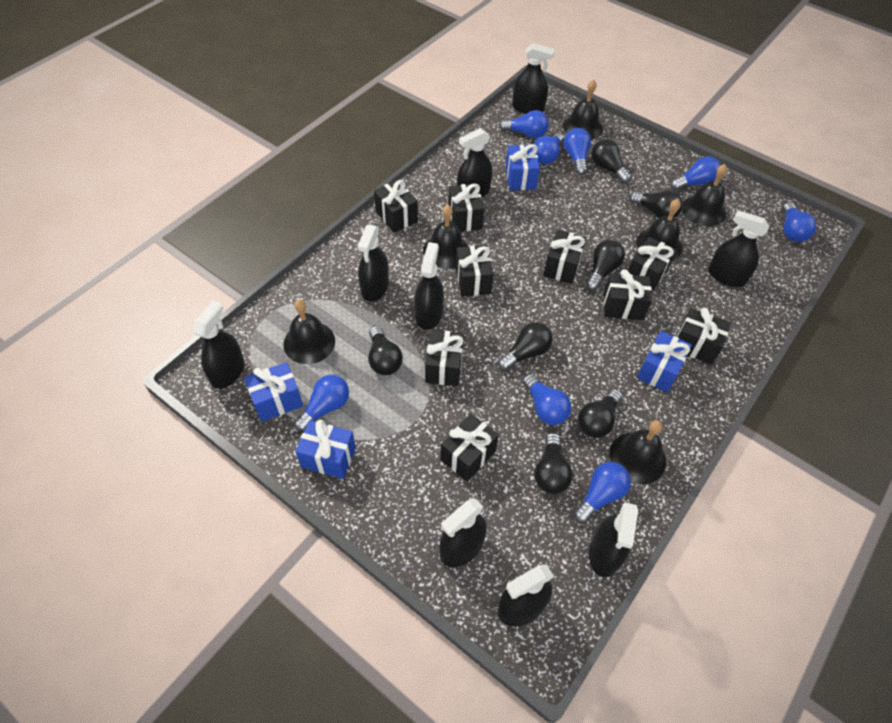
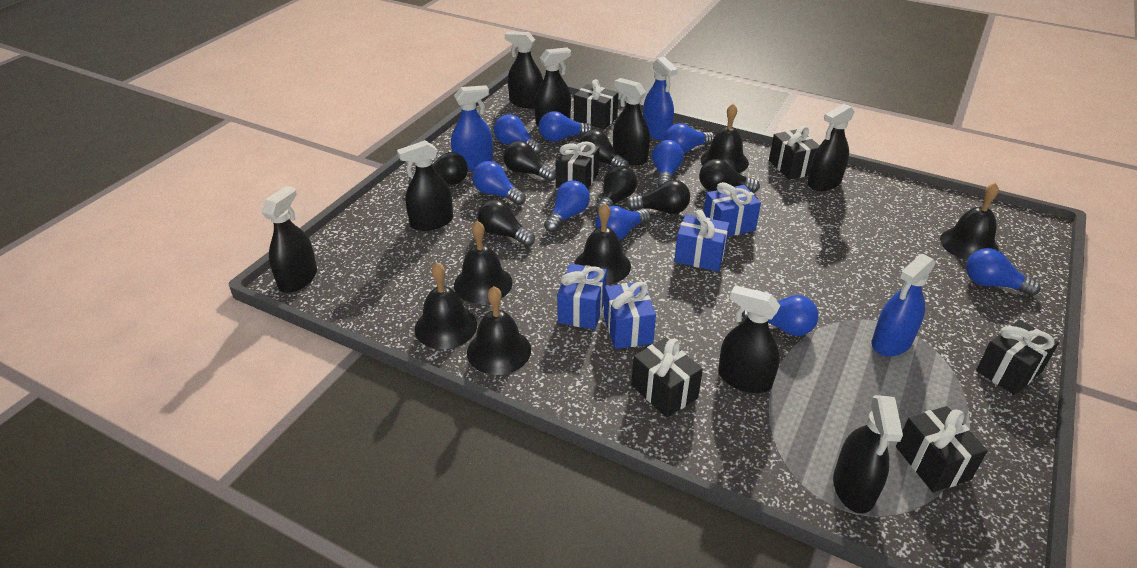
black gift: [374,180,418,233] [425,330,464,386] [441,414,499,482] [448,183,484,232] [456,245,493,297] [543,230,586,284] [603,269,652,320] [628,237,676,293] [677,308,731,365] = 9 -> [555,141,599,189] [574,79,619,129] [631,338,703,418] [769,126,820,180] [896,406,988,492] [976,319,1059,395] = 6
black spray bottle: [193,301,244,389] [358,225,389,302] [414,242,444,330] [439,499,487,567] [457,128,493,198] [498,565,554,626] [512,43,555,114] [589,502,638,577] [708,210,769,287] = 9 -> [261,186,317,293] [397,140,453,231] [505,31,543,109] [534,47,571,126] [613,78,650,165] [718,285,780,393] [807,104,854,191] [833,395,903,514] = 8
blue light bulb: [294,375,349,432] [499,110,549,138] [523,374,571,425] [534,133,564,164] [564,128,591,175] [573,462,631,523] [671,156,721,190] [782,202,816,242] = 8 -> [472,161,526,205] [494,114,542,154] [539,111,593,142] [544,180,590,232] [596,206,650,240] [652,140,684,187] [664,123,714,154] [742,295,819,336] [966,248,1041,296] = 9
blue spray bottle: none = 0 -> [451,85,493,171] [643,57,678,140] [872,254,936,357] = 3

